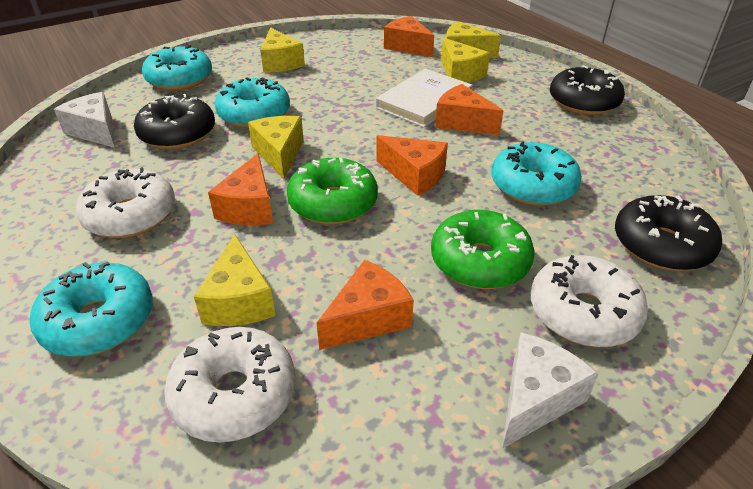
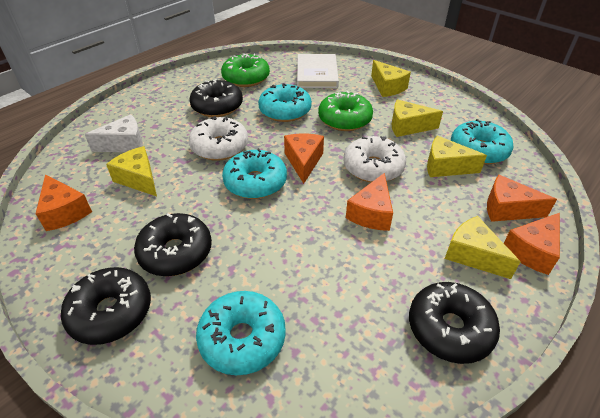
black donut: [134,94,215,149] [550,65,625,115] [615,195,722,271] = 3 -> [61,267,151,345] [134,213,212,276] [189,79,243,117] [409,282,500,364] = 4
white cheese: [54,92,115,148] [502,333,599,449] = 2 -> [85,114,143,152] = 1
white donut: [76,167,175,238] [164,327,295,443] [531,255,648,347] = 3 -> [189,116,248,161] [343,136,406,183] = 2

